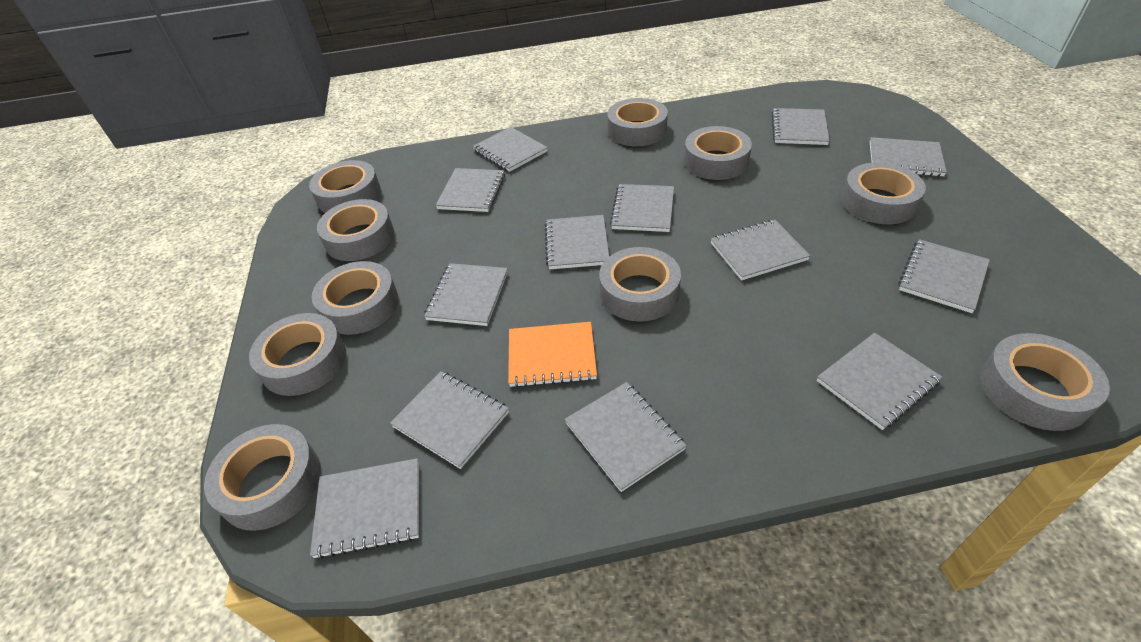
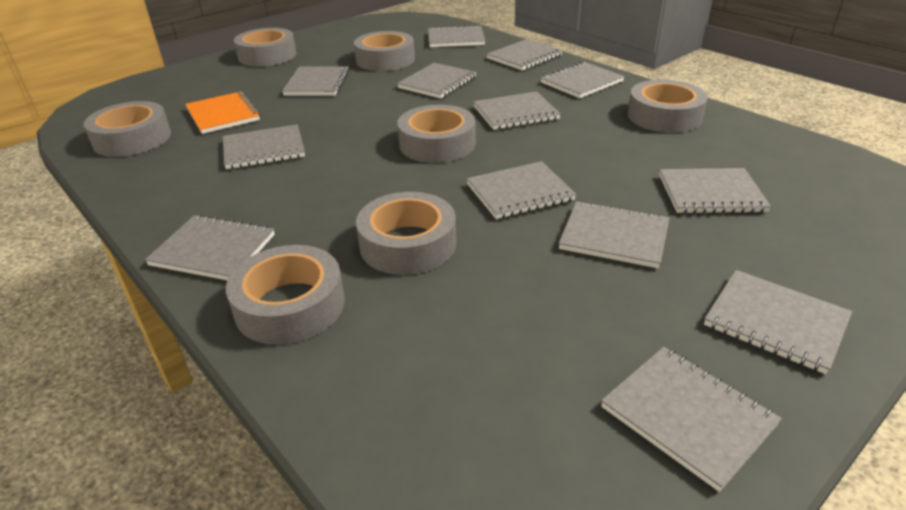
grey tape: [204,424,321,531] [249,313,346,396] [309,160,381,213] [312,261,399,335] [317,199,394,261] [599,247,681,322] [607,98,668,146] [684,126,752,180] [841,162,926,224] [980,333,1110,431] = 10 -> [84,101,171,157] [226,245,345,345] [234,28,296,67] [354,31,415,71] [356,192,456,275] [397,105,476,163] [627,80,708,133] = 7

